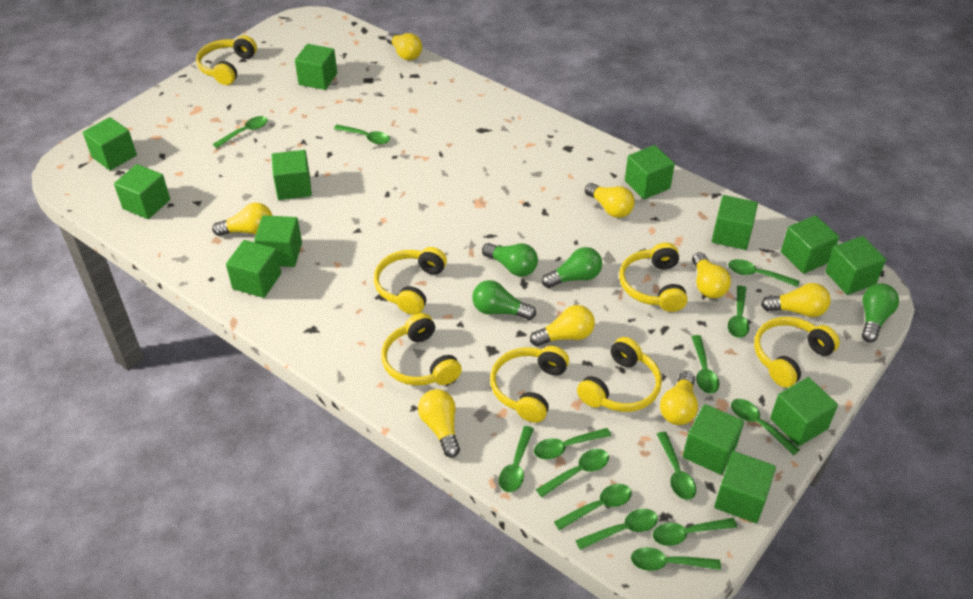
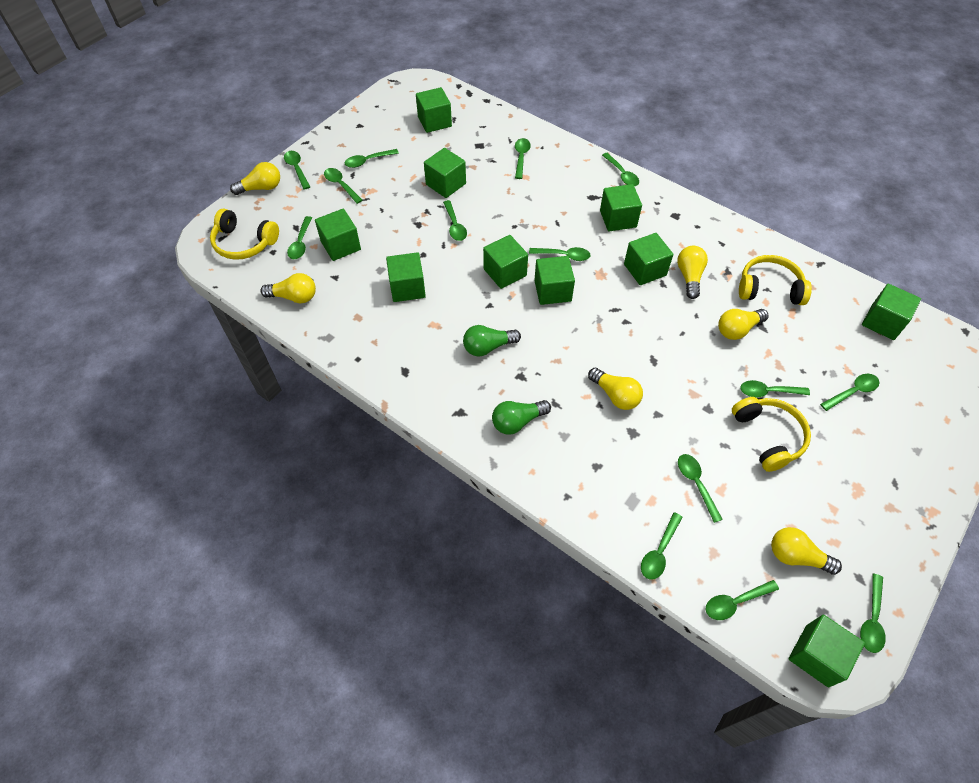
green cube: [83,117,137,170] [114,164,170,219] [226,240,281,298] [254,215,302,267] [272,150,312,200] [295,44,337,90] [625,145,675,199] [683,404,744,475] [712,195,758,250] [714,451,776,523] [770,377,838,446] [781,215,839,274] [825,236,886,295] = 13 -> [315,209,361,261] [386,252,426,302] [416,87,452,133] [424,148,466,198] [483,235,528,289] [534,256,575,305] [600,184,642,231] [624,233,673,285] [789,615,865,687] [862,284,921,340] = 10
green light bulb: [472,280,536,320] [482,243,538,277] [542,247,602,288] [862,283,899,342] = 4 -> [463,325,521,356] [492,400,551,435] = 2
yellow headphones: [196,35,257,85] [374,247,447,315] [381,313,462,386] [490,346,569,423] [577,337,662,412] [619,242,688,312] [754,317,840,388] = 7 -> [210,209,279,260] [732,397,811,472] [739,255,812,305] = 3
yellow light bulb: [212,203,272,236] [386,32,422,60] [418,389,460,458] [530,305,595,346] [585,183,635,218] [660,371,698,425] [692,252,731,298] [761,283,830,317] = 8 -> [230,162,280,195] [260,273,316,303] [588,368,643,410] [677,246,708,299] [718,309,769,340] [771,527,842,575] = 6

